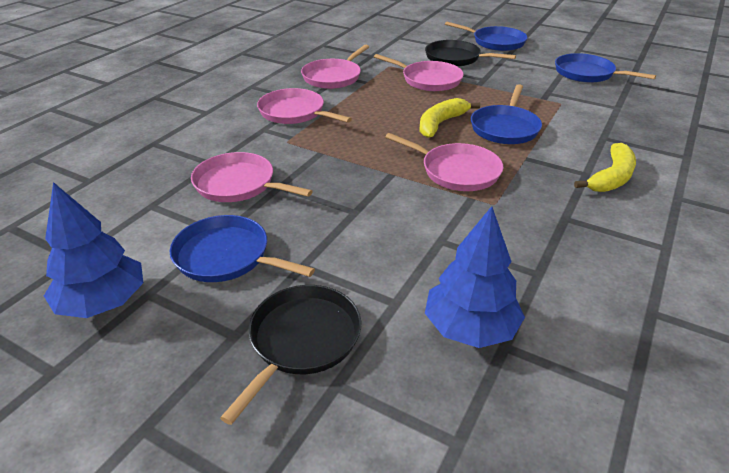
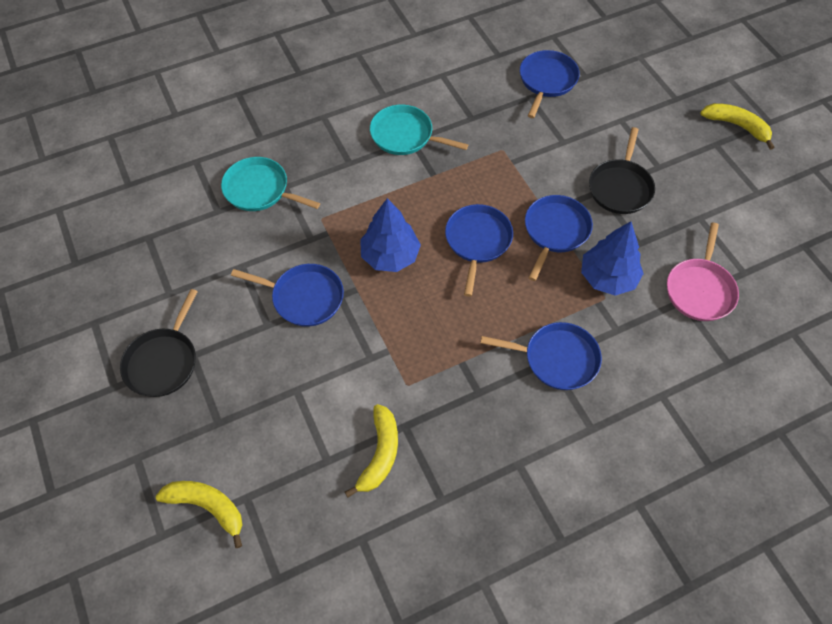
blue pan: [170,215,315,282] [445,21,527,51] [471,84,542,144] [555,53,656,83] = 4 -> [231,264,344,327] [445,204,513,297] [480,322,602,390] [520,50,580,118] [525,195,593,281] = 5
pink pan: [191,152,313,202] [257,88,352,124] [301,45,369,89] [374,54,464,91] [385,133,503,191] = 5 -> [667,223,739,321] = 1
turquoise pan: none = 0 -> [221,157,320,211] [370,105,468,155] = 2
yellow banana: [419,98,480,138] [574,143,636,192] = 2 -> [155,481,242,548] [345,404,398,497] [701,103,775,150] = 3

